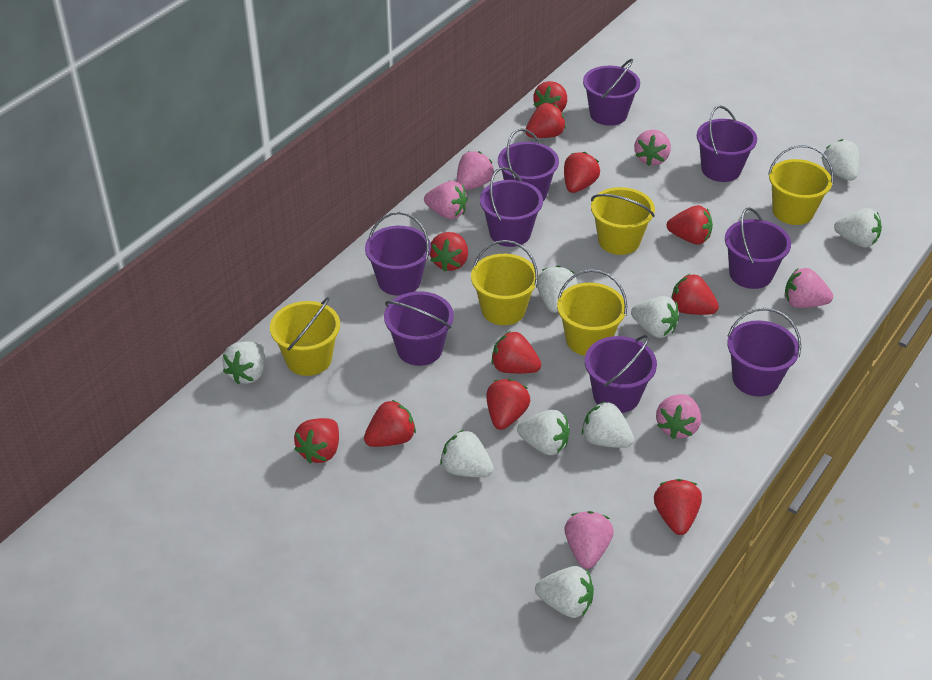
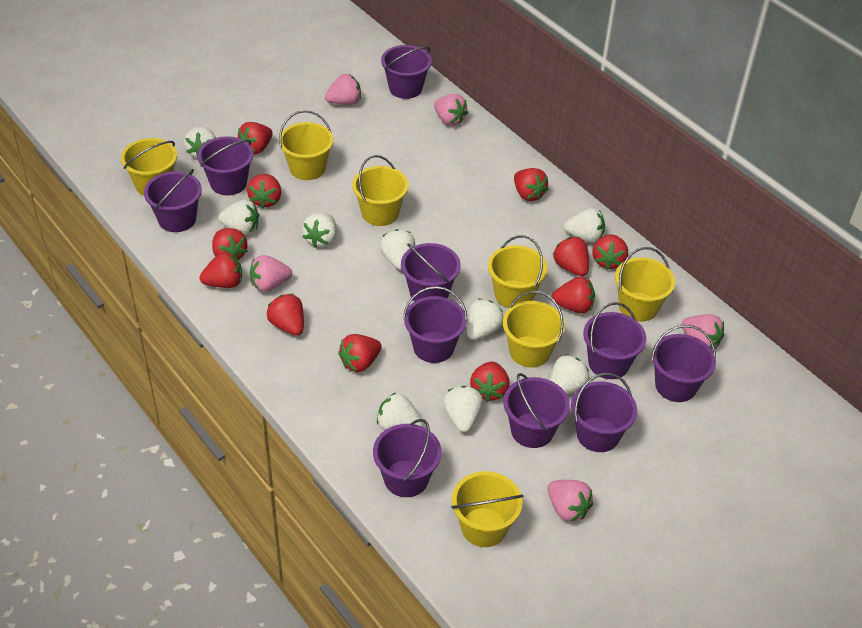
pink strawberry: [424,181,468,219] [457,151,494,191] [564,511,614,569] [634,130,671,166] [656,394,701,439] [785,268,833,308] = 6 -> [250,255,292,292] [325,74,361,105] [434,94,468,126] [547,480,593,522] [681,314,724,350] = 5
purple bucket: [365,212,431,296] [384,291,454,366] [480,167,543,247] [498,128,559,201] [583,59,640,126] [585,335,657,413] [697,105,757,182] [725,208,791,289] [727,308,801,397] = 9 -> [144,169,202,232] [197,136,253,195] [373,419,441,497] [381,45,432,99] [401,243,461,302] [403,286,468,363] [504,373,570,448] [571,373,637,452] [583,302,646,379] [651,325,716,402] = 10
yellow bucket: [270,297,340,376] [471,240,538,325] [557,269,627,356] [591,187,655,255] [768,145,834,225] = 5 -> [121,138,177,196] [279,110,333,180] [352,155,409,226] [451,471,523,547] [488,235,548,308] [503,291,565,368] [615,247,675,322] = 7

